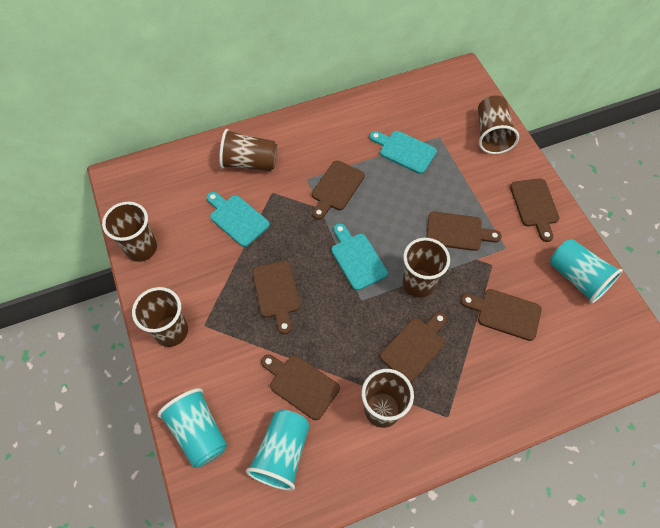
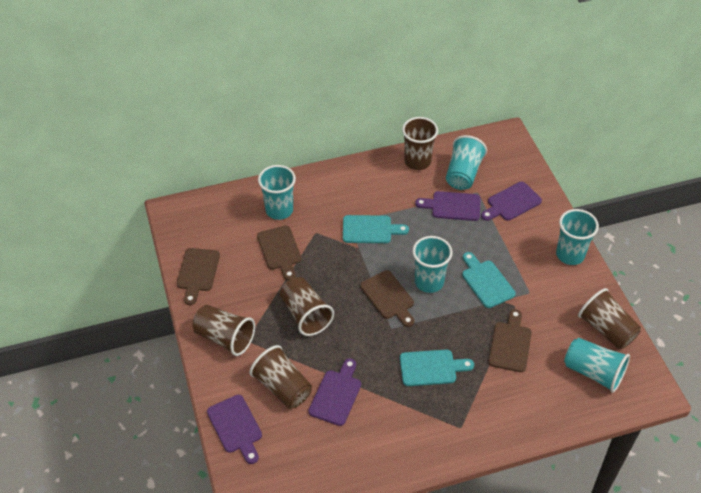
brown cup: [102,202,157,262] [132,287,188,347] [219,129,277,171] [362,369,414,428] [403,238,450,298] [478,96,519,154] = 6 -> [192,305,255,356] [249,345,312,408] [280,277,334,336] [402,117,438,170] [578,288,641,349] = 5
brown cutting board: [252,261,300,334] [261,354,340,420] [312,160,365,220] [380,312,447,383] [426,212,502,251] [461,289,542,341] [510,178,559,242] = 7 -> [177,248,220,305] [257,225,302,280] [360,270,414,327] [488,309,532,372] = 4
purple cutting board: none = 0 -> [207,395,262,464] [308,358,361,426] [415,191,481,221] [481,182,542,221] = 4
turquoise cup: [158,388,227,468] [246,410,310,491] [550,239,623,303] = 3 -> [258,165,296,220] [412,236,453,293] [446,135,487,190] [556,209,599,265] [564,338,630,393] = 5

